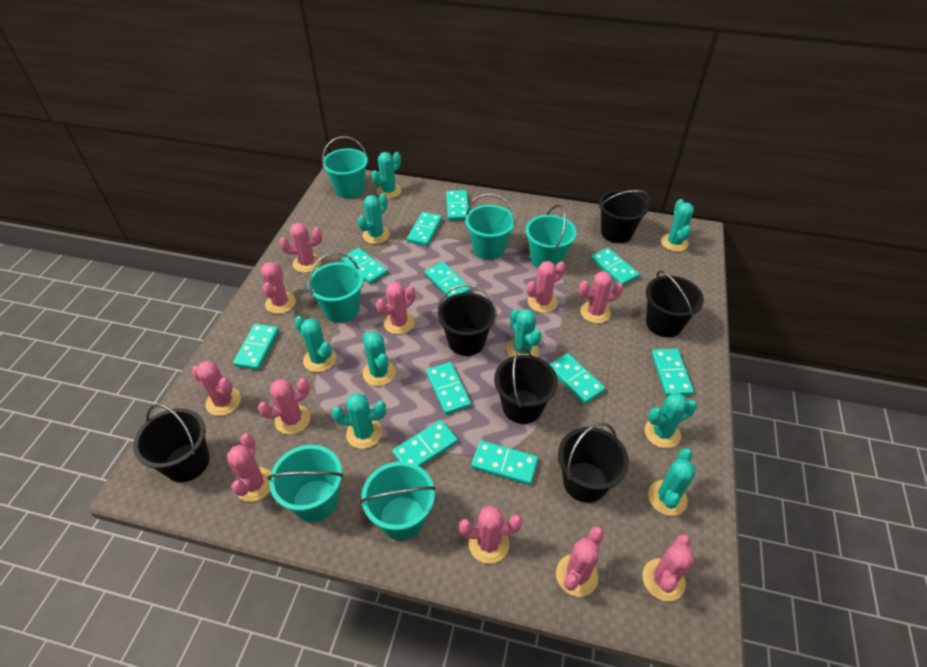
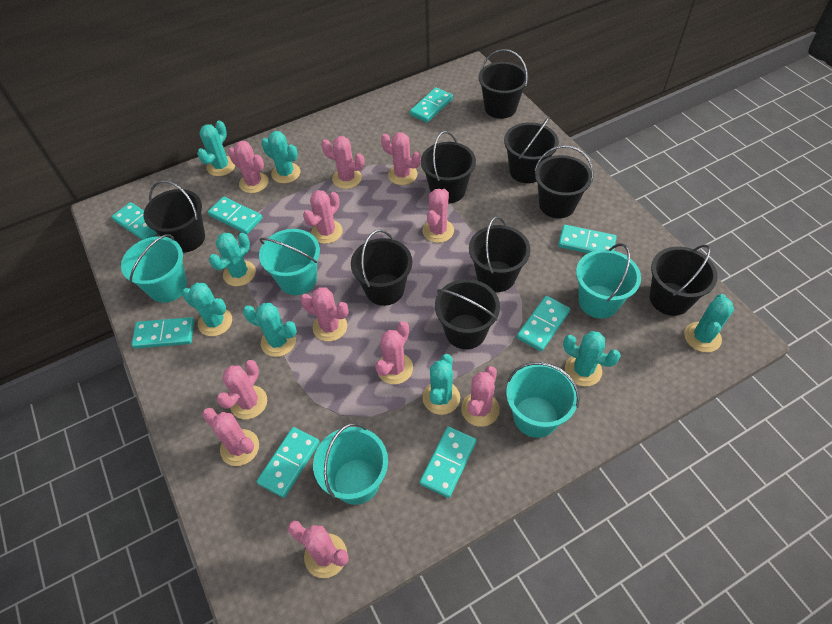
black bucket: [133,404,210,482] [437,284,497,356] [494,347,558,424] [558,423,629,503] [599,190,649,243] [646,270,704,337] = 6 -> [144,180,205,253] [351,230,412,306] [421,131,476,204] [435,279,500,349] [469,216,531,292] [479,49,529,119] [504,116,559,183] [535,145,594,218] [650,245,718,316] = 9
turquoise bucket: [267,445,343,522] [308,252,363,323] [322,136,368,198] [360,461,436,540] [465,194,516,260] [525,205,577,268] = 6 -> [121,234,187,303] [259,229,320,295] [313,423,388,505] [506,362,580,438] [576,244,641,319] = 5
turquoise cactus: [294,316,336,372] [332,393,386,449] [358,194,390,244] [363,332,396,386] [371,152,402,199] [507,309,542,357] [645,393,697,448] [648,448,696,516] [661,199,694,252] = 9 -> [182,283,232,336] [197,120,235,176] [209,233,256,286] [243,303,297,357] [261,131,300,183] [422,354,460,415] [563,331,621,386] [684,294,734,352] = 8
turquoise domino: [233,324,279,370] [341,248,388,284] [392,420,458,467] [407,212,442,246] [425,262,471,297] [426,362,471,415] [446,190,469,221] [471,440,538,485] [550,353,605,404] [591,248,640,285] [651,349,694,396] = 11 -> [112,202,157,240] [132,317,194,349] [208,197,263,234] [257,427,320,498] [410,87,453,123] [420,427,476,498] [517,296,570,351] [558,225,617,253] = 8

